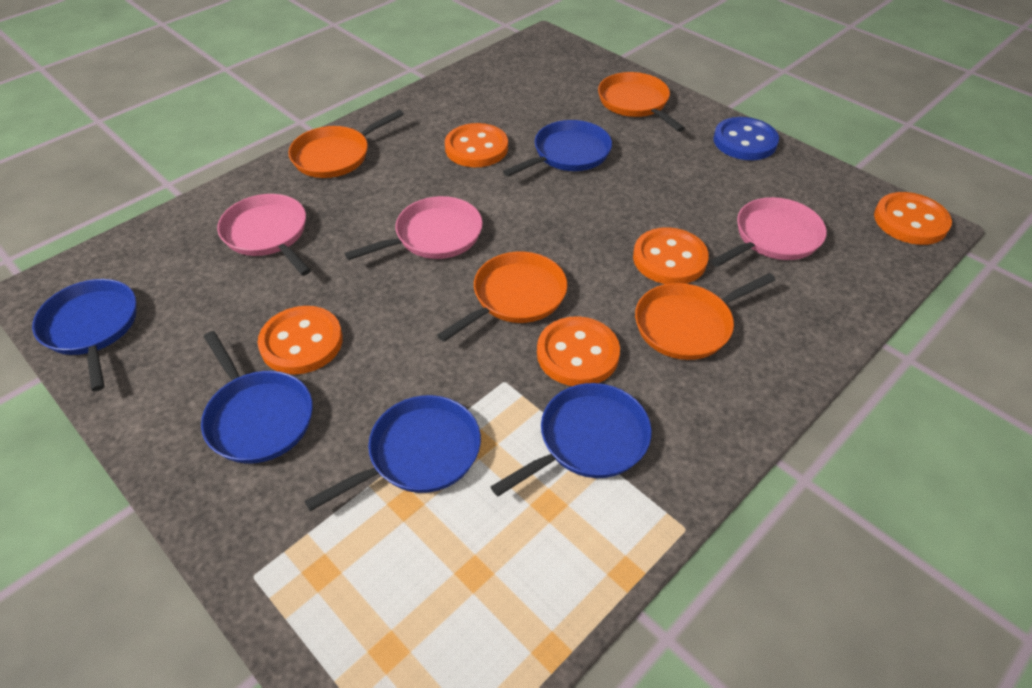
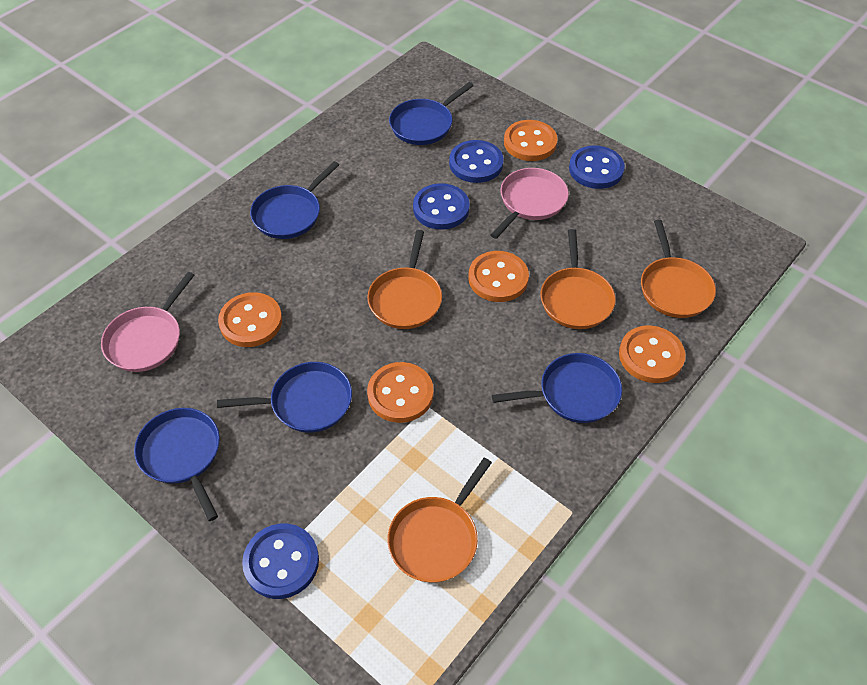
blue button: [713,117,779,160] = 1 -> [242,524,319,599] [413,183,470,230] [449,140,504,183] [569,146,625,189] = 4
pink pan: [217,194,311,276] [345,196,483,260] [711,197,827,267] = 3 -> [101,272,194,372] [491,168,569,239] = 2

